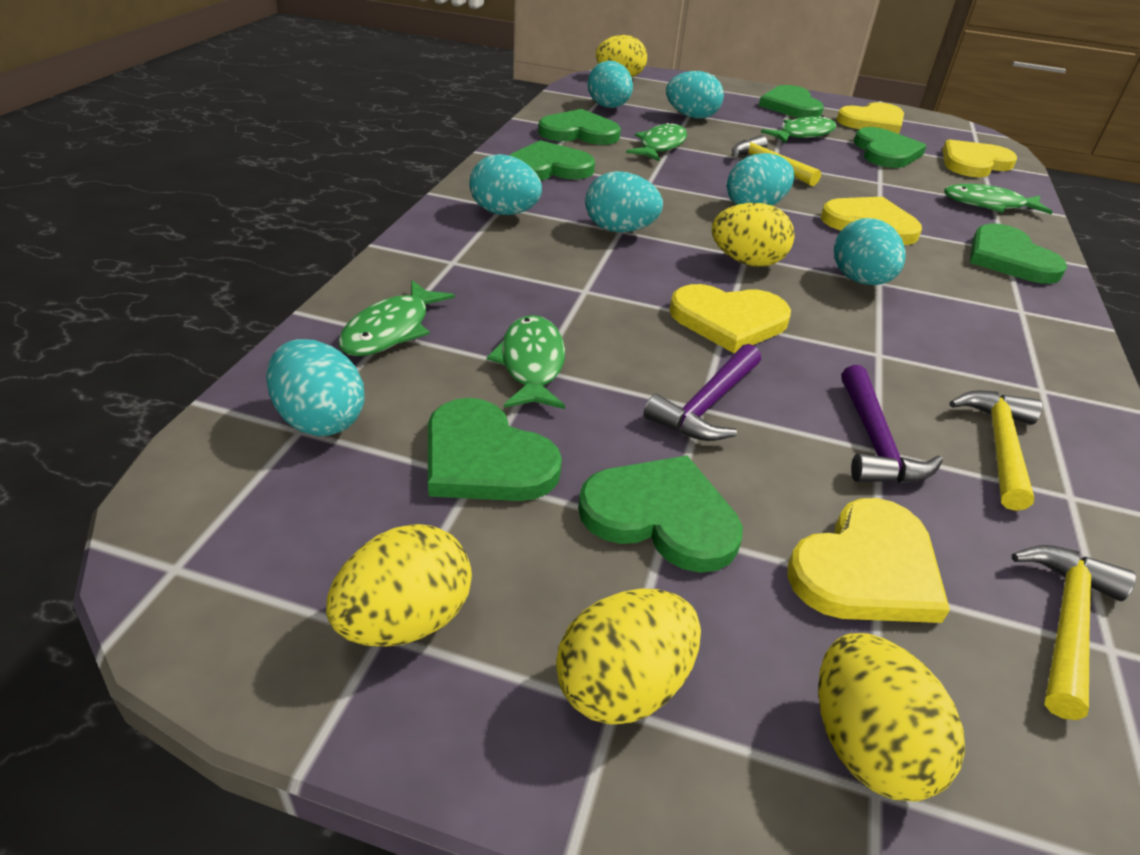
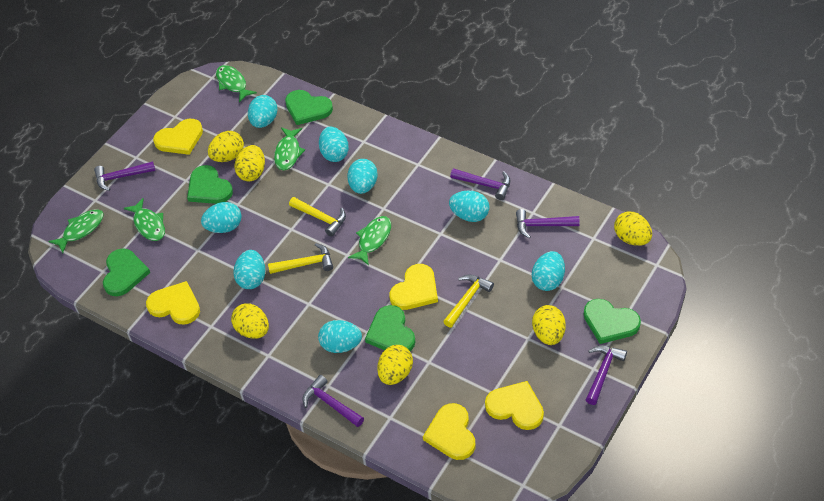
green heart: [428,398,562,501] [509,140,595,181] [538,109,621,145] [578,455,743,573] [759,85,824,118] [854,127,926,168] [970,224,1067,284] = 7 -> [103,248,150,296] [187,165,233,204] [285,90,333,125] [365,305,415,351] [584,299,641,344] = 5
purple hammer: [644,344,761,441] [841,365,943,483] = 2 -> [94,161,155,191] [303,375,364,427] [450,168,510,200] [516,209,580,239] [586,345,627,405] = 5
turquoise egg: [266,339,365,436] [469,154,542,215] [585,171,663,232] [588,61,633,108] [666,71,724,119] [727,153,794,206] [834,218,905,285] = 7 -> [201,202,242,233] [233,250,265,289] [248,95,278,128] [318,320,362,353] [319,127,349,162] [347,159,378,194] [449,191,490,222] [532,251,565,291] = 8
yellow egg: [326,524,472,647] [556,588,701,725] [596,35,647,77] [712,203,795,267] [818,633,965,802] = 5 -> [208,131,244,162] [231,303,269,339] [235,145,265,181] [377,345,413,385] [532,305,566,345] [614,211,652,246] = 6

